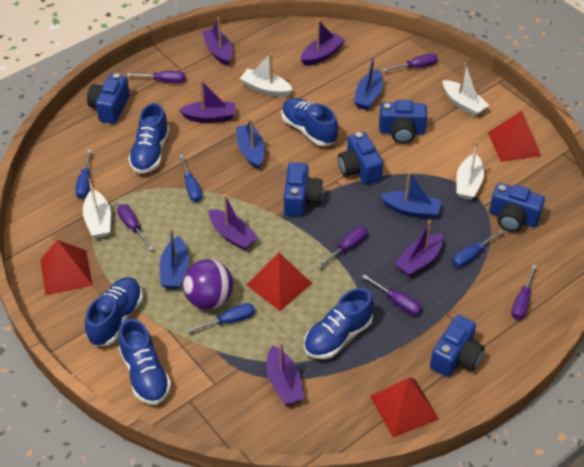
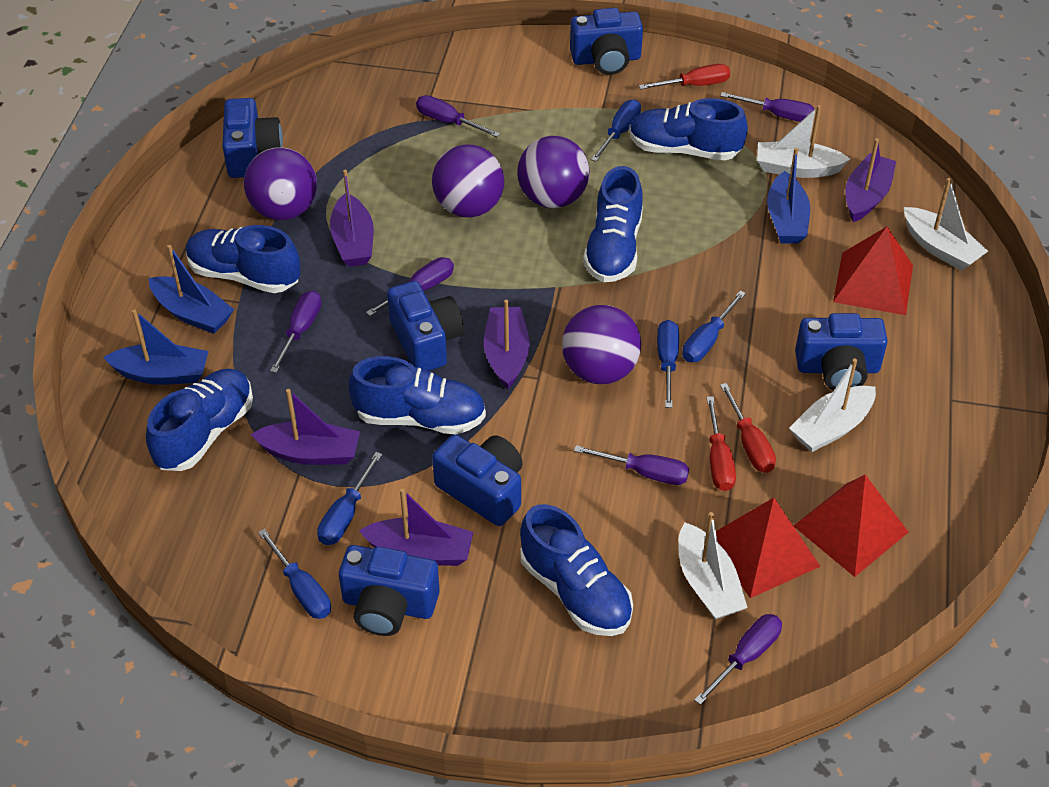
blue boat: [160,228,189,289] [236,118,265,169] [354,54,383,110] [380,171,442,219] = 4 -> [103,309,209,385] [149,245,234,334] [767,148,810,244] = 3
blue screwdriver: [75,150,92,199] [179,155,202,202] [186,303,255,333] [452,229,504,267] = 4 -> [258,529,331,619] [317,452,382,545] [591,100,641,162] [657,320,679,408] [682,291,746,362] = 5
blue shoe: [85,277,143,346] [118,318,171,405] [128,103,169,174] [282,98,338,146] [304,288,374,359] = 5 -> [146,369,253,471] [186,225,301,293] [348,356,486,434] [520,504,633,636] [583,166,643,282] [629,98,748,160] = 6
purple ball: [183,259,233,309] = 1 -> [244,147,317,220] [432,144,504,217] [517,136,589,208] [562,305,641,384] = 4
purple boat: [179,80,235,123] [202,17,232,66] [209,194,259,250] [267,341,305,405] [301,20,345,66] [395,220,443,277] = 6 -> [251,389,360,465] [330,170,374,267] [359,488,473,566] [484,300,530,389] [846,138,896,222] = 5
red pyramid: [40,240,93,295] [247,252,312,311] [370,378,439,438] [488,111,541,162] = 4 -> [716,498,821,598] [793,475,909,577] [833,227,913,315] = 3
red screwdriver: none = 0 -> [639,64,730,89] [706,396,736,491] [720,383,776,473] = 3

